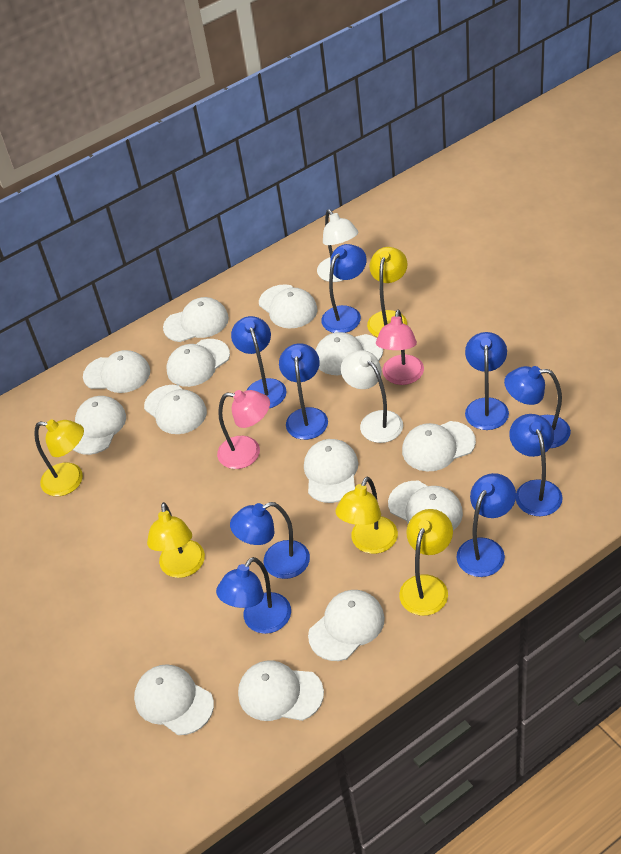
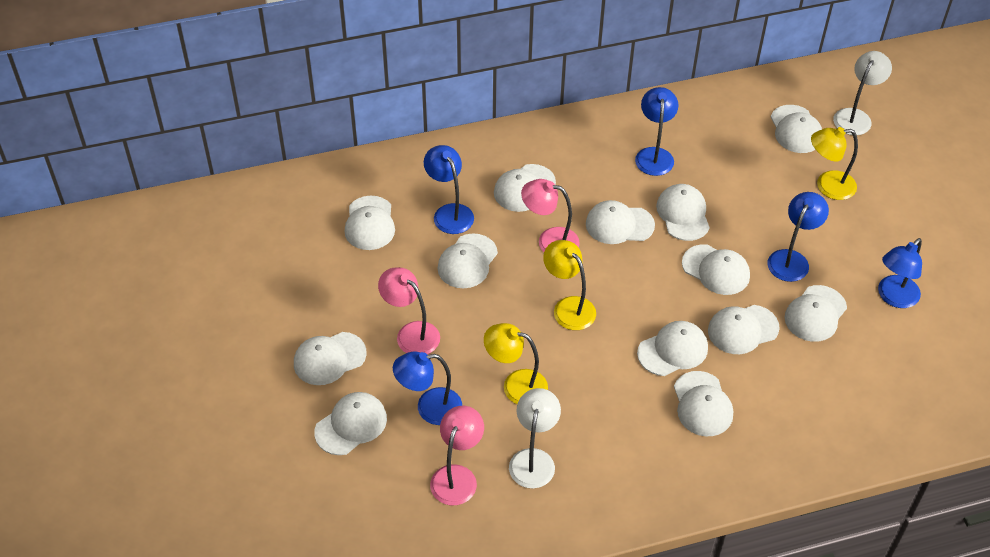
blue lamp: [216,557,291,634] [230,502,310,579] [231,316,287,408] [279,343,328,440] [321,244,367,333] [456,473,516,577] [465,332,509,430] [504,366,571,448] [509,414,562,516] = 9 -> [393,351,462,425] [424,145,474,234] [635,87,679,176] [768,192,829,282] [878,238,922,308] = 5
pink lamp: [217,390,270,469] [376,309,424,385] = 2 -> [378,267,440,354] [430,406,484,505] [521,179,580,252] = 3
yellow lamp: [34,419,84,496] [147,502,205,578] [335,477,398,554] [367,247,408,337] [399,509,453,616] = 5 -> [484,323,548,404] [543,240,596,330] [811,127,858,200] = 3

